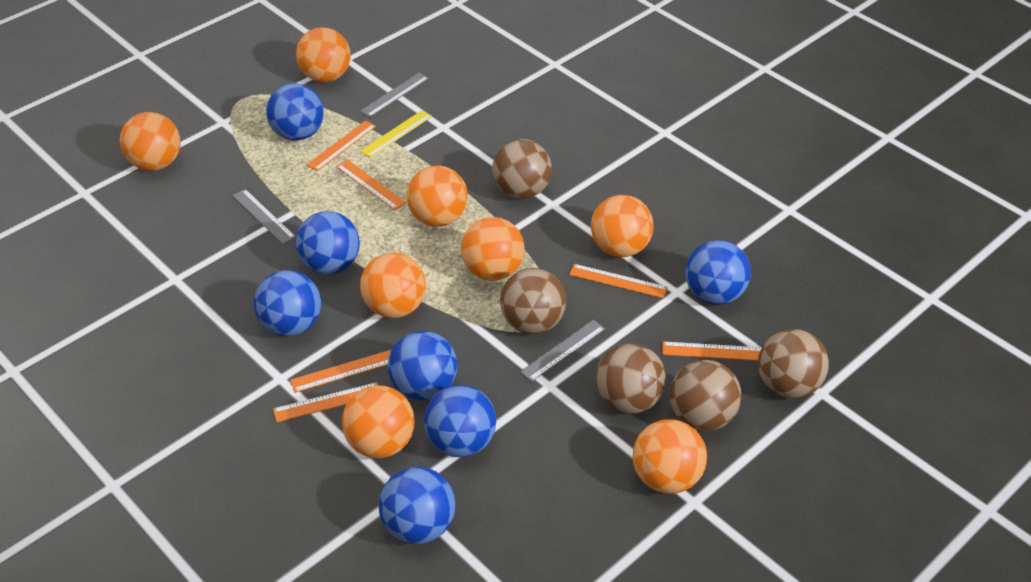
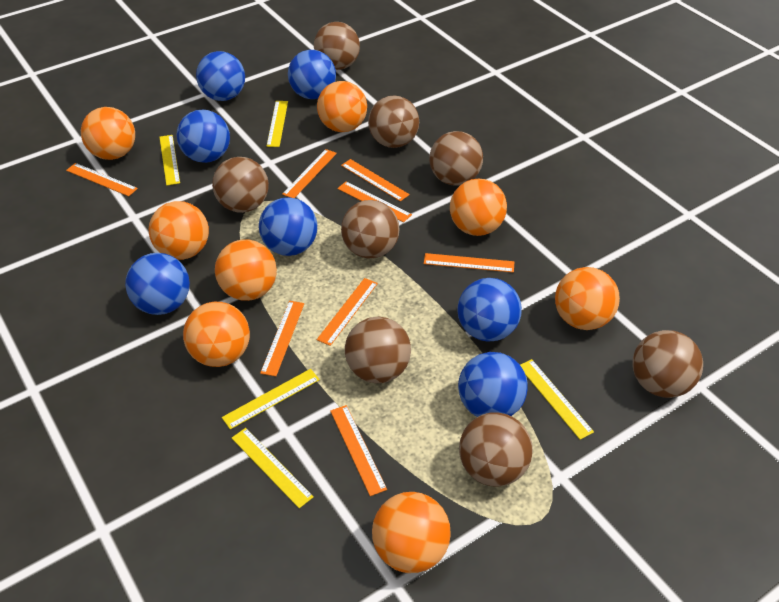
brown ball: [492,139,552,199] [500,268,566,334] [596,343,666,414] [670,360,741,431] [758,329,829,398] = 5 -> [212,157,269,213] [314,22,360,70] [341,200,400,258] [345,317,411,383] [368,96,419,148] [429,131,483,186] [459,413,533,487] [633,330,703,398] = 8
grey ruler: [232,189,296,244] [360,73,429,117] [520,320,605,382] = 3 -> none = 0
orange ruler: [273,382,378,422] [290,350,391,393] [306,120,376,171] [336,160,406,210] [569,264,668,298] [662,342,762,361] = 6 -> [66,163,138,196] [260,301,304,376] [282,149,337,198] [317,278,378,346] [330,405,387,496] [337,182,412,222] [341,159,410,201] [424,253,514,273] = 8
yellow ruler: [360,110,432,158] = 1 -> [160,135,180,186] [222,369,320,429] [232,428,314,508] [266,101,288,147] [520,359,594,440] = 5

